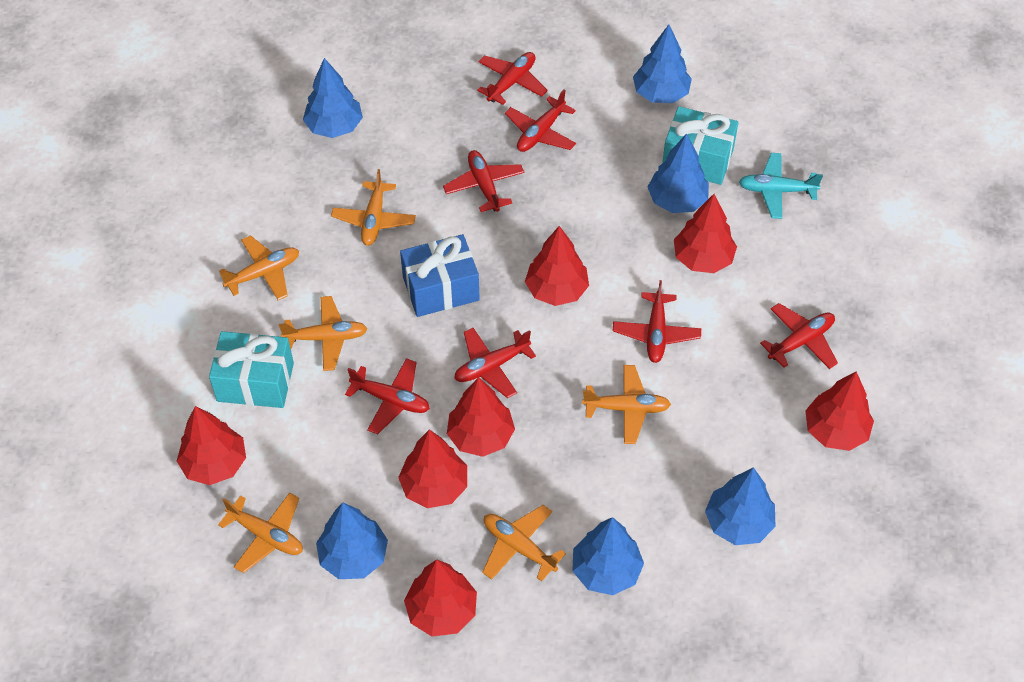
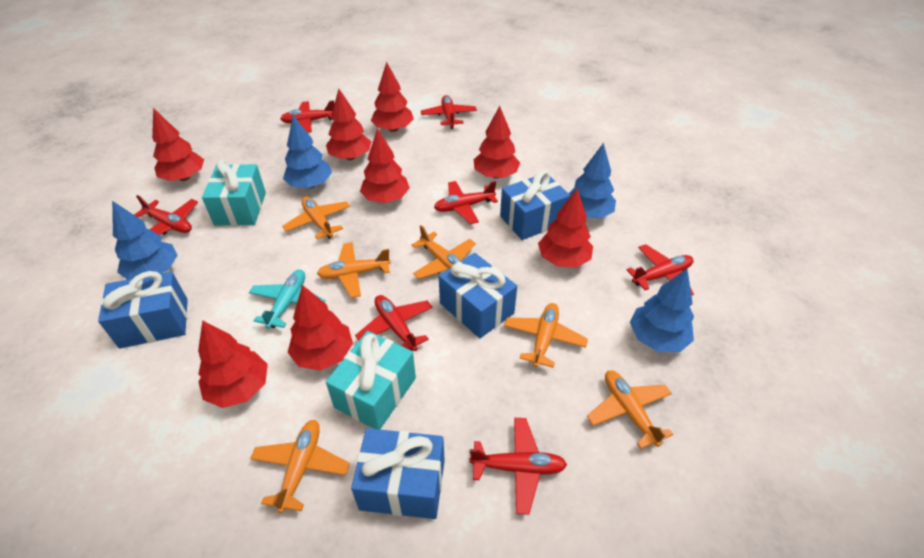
blue gift: [400,234,480,317] = 1 -> [98,271,188,349] [351,428,445,519] [439,253,517,338] [500,170,570,240] = 4
blue tree: [303,58,363,138] [316,502,388,579] [572,517,644,595] [633,25,692,103] [648,134,709,213] [705,467,776,545] = 6 -> [112,201,178,280] [283,115,332,188] [569,143,616,218] [630,269,694,352] = 4
red tree: [177,406,246,485] [398,429,467,508] [404,560,477,636] [447,377,515,457] [525,226,589,306] [674,194,737,273] [805,371,874,451] = 7 -> [152,108,204,181] [198,320,268,408] [288,285,353,370] [326,89,371,160] [360,128,410,203] [371,62,414,132] [473,106,520,179] [538,189,593,268] = 8

